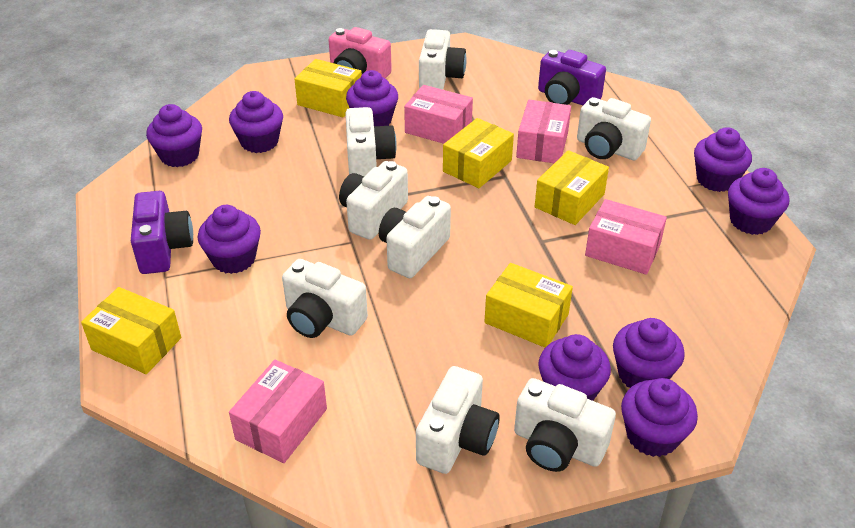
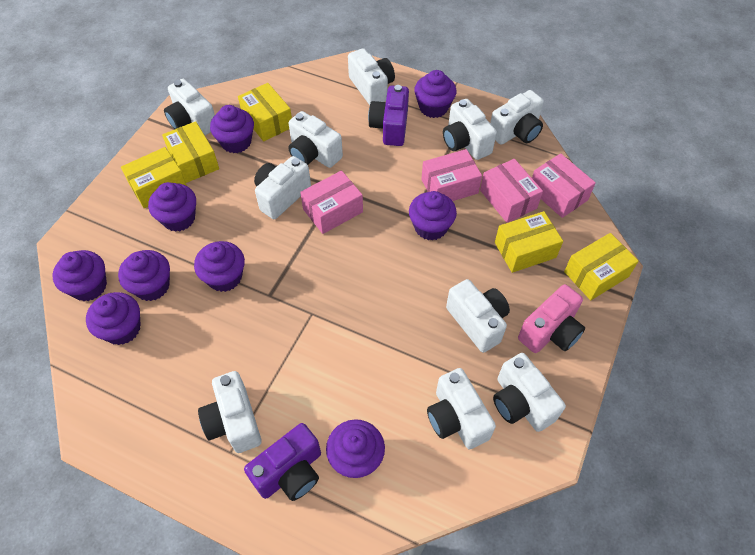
white camera: [282,259,368,338] [339,161,408,240] [345,107,397,176] [379,196,451,278] [416,366,500,474] [419,29,467,90] [514,378,616,472] [577,97,651,160] = 8 -> [164,79,215,135] [198,371,262,453] [254,156,311,219] [288,111,343,168] [348,48,395,105] [427,368,496,449] [443,99,497,160] [446,279,510,353] [490,90,544,145] [493,353,566,432] = 10

